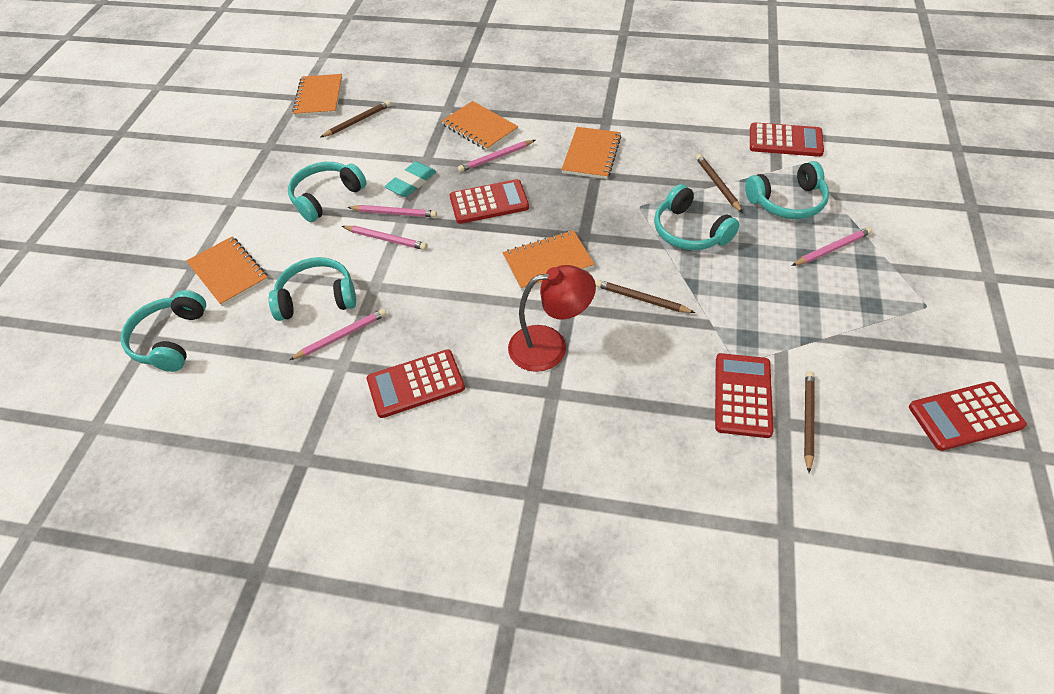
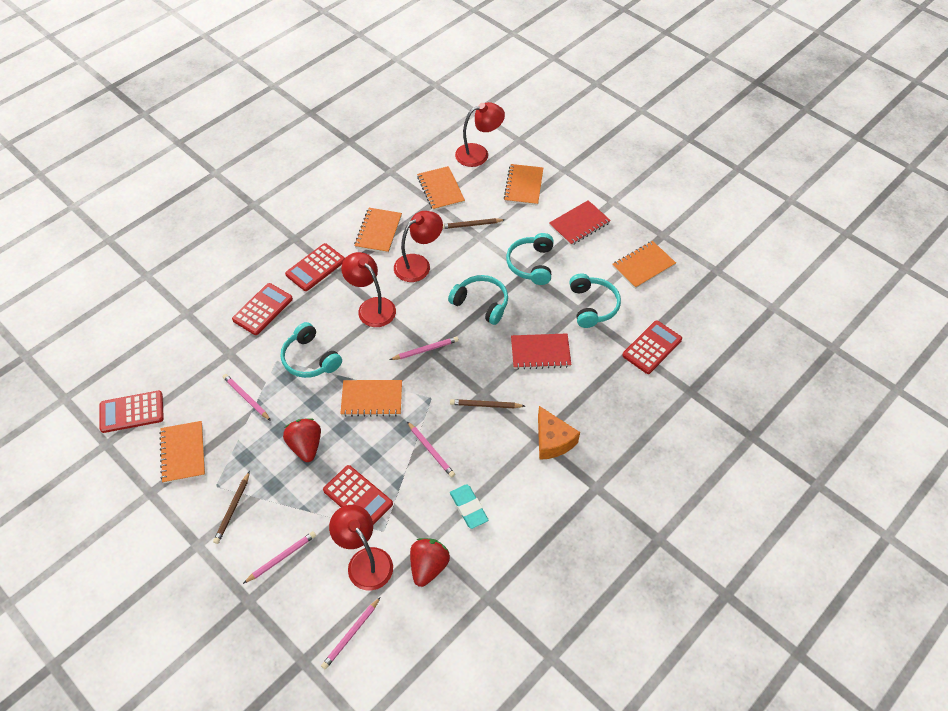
brown pencil: [321,100,391,137] [595,280,695,313] [696,154,743,213] [804,371,815,473] = 4 -> [213,471,250,544] [443,218,505,229] [450,399,525,408] = 3
orange cheese: none = 0 -> [538,406,580,460] = 1
orange notebook: [186,237,268,306] [293,74,342,117] [442,101,518,151] [503,230,594,291] [561,127,621,179] = 5 -> [159,421,205,483] [340,380,402,417] [354,208,402,253] [417,166,465,211] [504,164,543,206] [612,241,676,289] = 6
red lamp: [508,265,596,372] = 1 -> [329,505,393,591] [341,252,396,327] [394,211,443,282] [455,102,505,167] = 4
red notebook: none = 0 -> [511,333,571,370] [549,200,611,246] = 2
red strawberry: none = 0 -> [283,418,321,462] [410,538,450,587] = 2
turquoise headphones: [121,290,206,372] [269,257,356,321] [288,162,367,222] [654,184,740,250] [745,161,829,219] = 5 -> [281,322,342,378] [448,275,508,325] [506,233,554,285] [569,274,621,328] = 4

